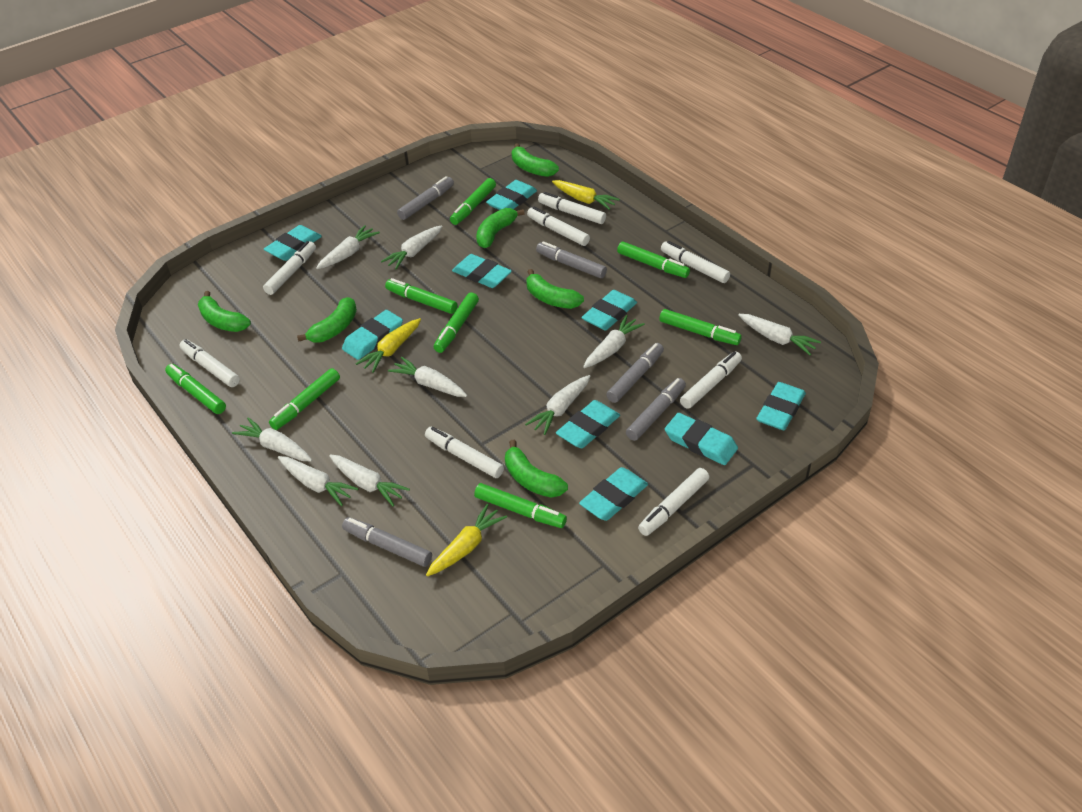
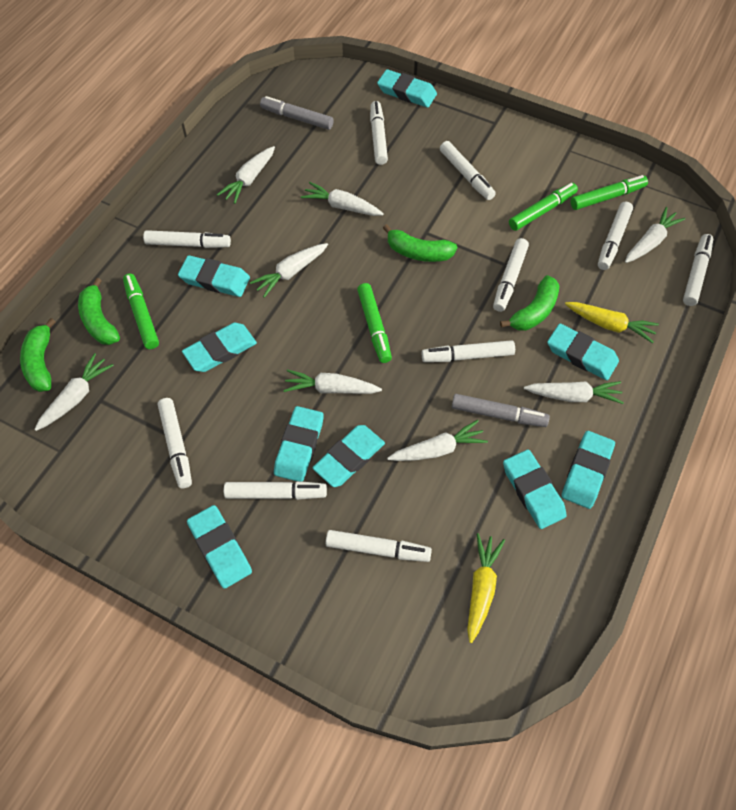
green banana: [198,291,251,332] [297,297,357,342] [476,208,525,248] [505,440,568,498] [512,143,559,177] [526,269,584,309] = 6 -> [20,318,56,392] [78,278,120,345] [383,224,457,262] [500,275,559,331] = 4
green marker: [165,364,226,414] [269,368,340,430] [385,278,458,314] [434,292,479,353] [450,178,496,225] [474,483,567,528] [617,242,690,278] [659,309,742,345] = 8 -> [123,274,159,349] [357,283,392,363] [509,183,578,231] [570,175,648,210] = 4
grey marker: [342,517,432,567] [397,176,454,220] [536,241,607,278] [606,343,664,403] [626,378,686,441] = 5 -> [260,96,334,130] [452,394,550,427] = 2
white carrot: [232,417,312,461] [278,456,359,506] [316,225,380,269] [329,454,410,506] [381,225,443,270] [388,357,467,397] [525,375,590,435] [583,315,645,368] [738,314,821,355] = 9 -> [34,353,114,431] [217,146,275,204] [250,243,328,298] [283,369,382,394] [301,182,384,216] [387,420,488,461] [524,381,624,404] [625,207,686,263] = 8
white marker: [179,339,240,387] [263,241,316,295] [425,427,504,478] [527,207,590,246] [538,192,606,224] [638,468,710,536] [661,241,730,283] [680,351,742,409] = 8 -> [143,230,231,248] [158,398,192,488] [224,481,327,500] [325,530,432,562] [370,101,388,165] [422,340,515,362] [440,141,496,200] [493,238,529,312] [598,202,633,270] [683,234,713,306] = 10
yellow carrot: [356,318,421,373] [426,504,507,576] [552,180,620,210] = 3 -> [467,533,505,643] [565,302,659,343] = 2

